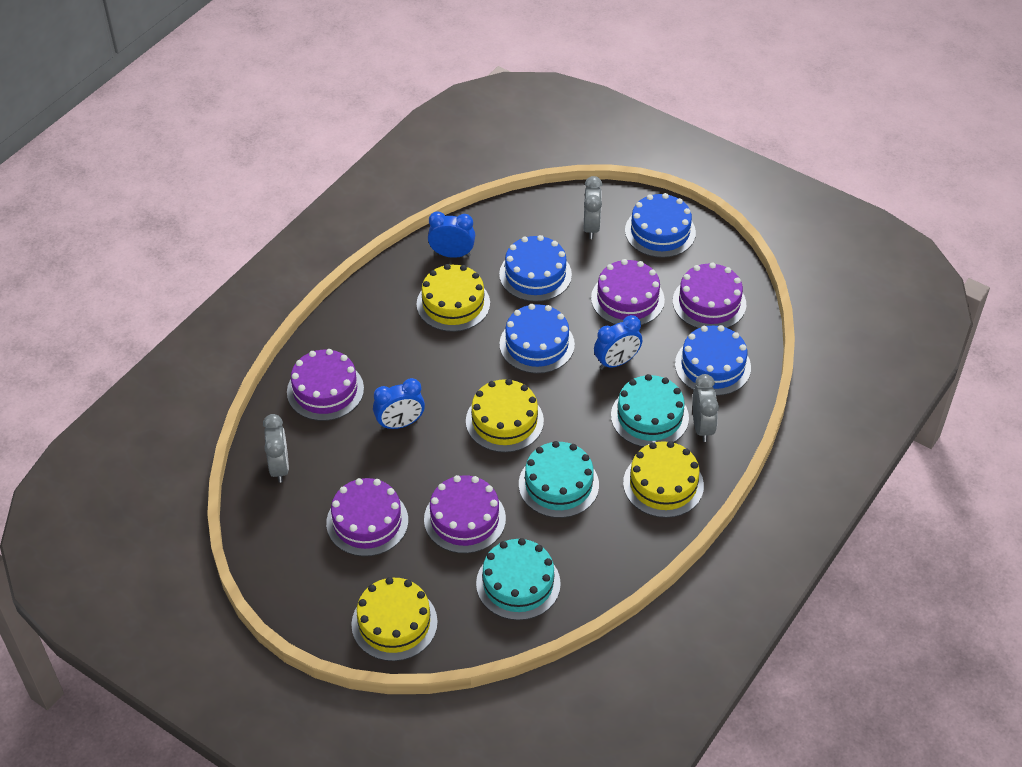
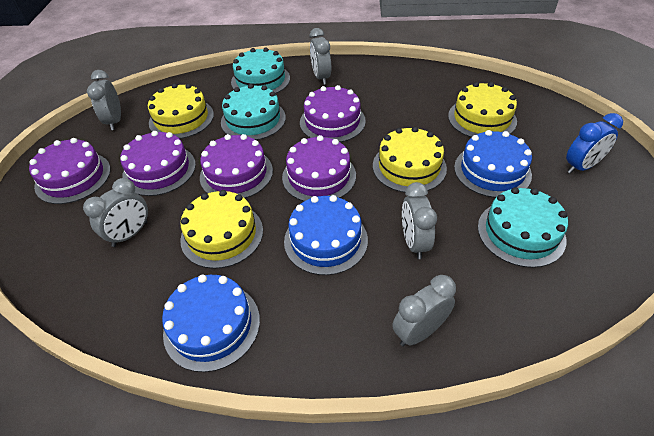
blue cake: [499,235,572,302] [499,304,575,373] [625,193,696,258] [675,325,751,396] = 4 -> [162,274,260,372] [284,195,368,275] [454,130,532,198] = 3
blue clock: [373,378,425,430] [428,211,475,258] [594,315,642,370] = 3 -> [566,113,623,174] = 1
grey clock: [263,414,289,483] [584,176,602,239] [692,374,719,442] = 3 -> [83,178,148,247] [87,70,121,130] [310,28,331,85] [392,275,456,346] [402,182,437,259] = 5

